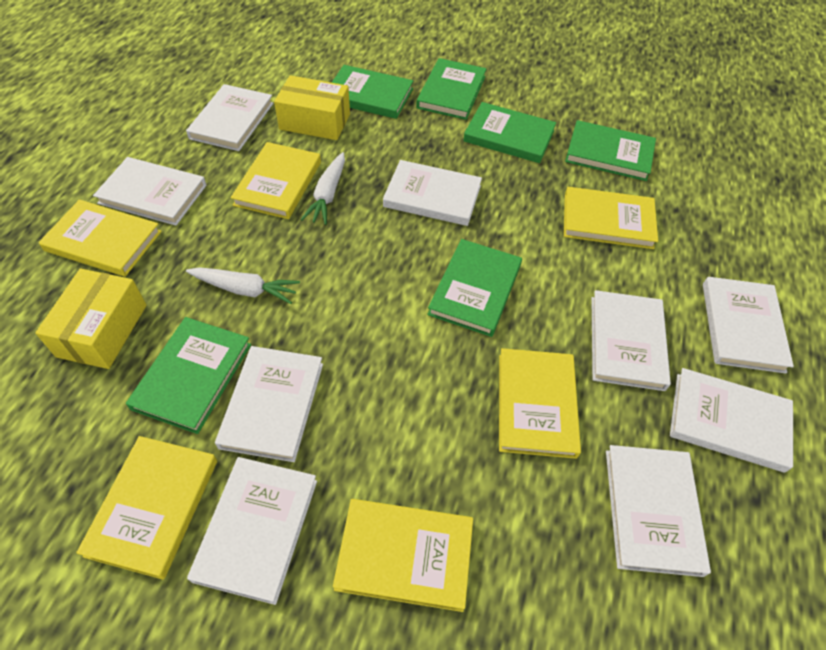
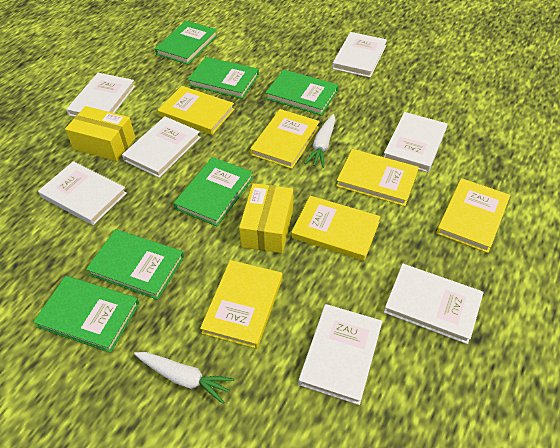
white book: [93,157,207,226] [186,84,273,151] [187,457,317,605] [215,346,323,462] [383,160,482,226] [592,290,671,391] [606,445,711,577] [670,368,793,473] [703,277,794,374] = 9 -> [38,161,127,225] [66,73,135,117] [122,116,201,178] [299,304,382,405] [332,32,387,78] [384,112,448,172] [384,264,484,344] = 7

